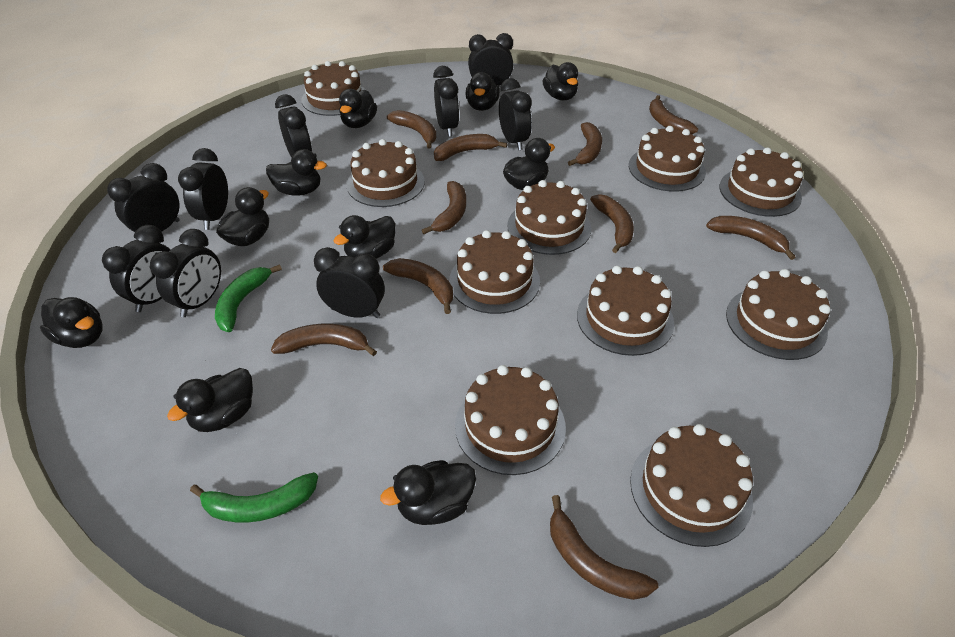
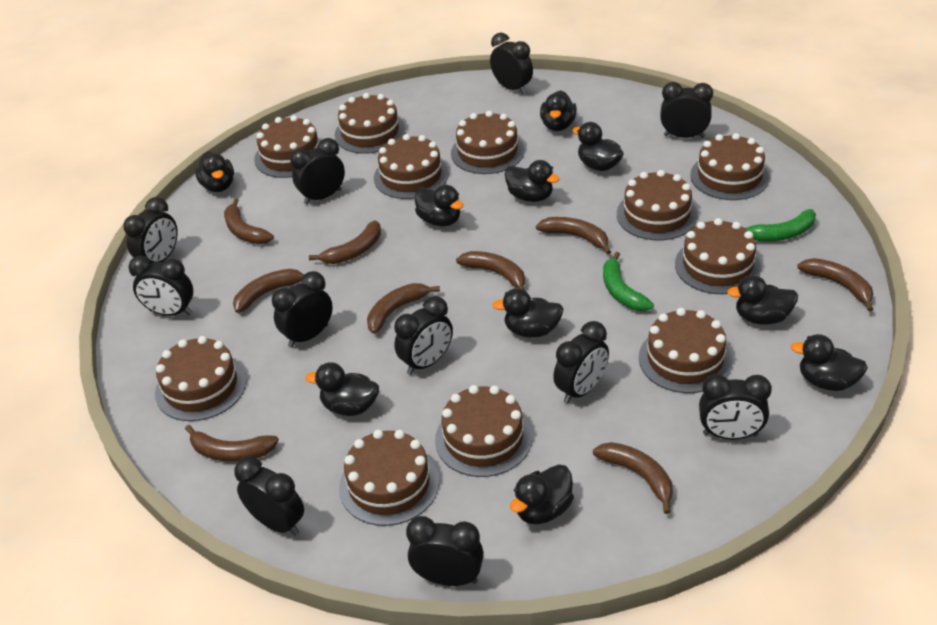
black clock: [102,225,171,312] [107,163,180,240] [150,229,221,317] [178,148,228,230] [275,94,312,157] [314,247,385,318] [433,66,459,137] [468,33,513,86] [499,78,532,150] = 9 -> [123,197,178,263] [129,255,193,316] [235,456,304,536] [272,271,333,348] [290,138,345,204] [394,296,453,375] [406,516,484,586] [490,32,533,95] [553,321,609,404] [660,82,713,138] [699,374,772,439] = 11
brown banana: [271,324,377,356] [383,258,453,314] [387,110,436,149] [422,181,466,234] [434,134,508,161] [550,495,658,600] [568,122,602,166] [590,194,634,253] [649,95,698,134] [706,216,795,260] = 10 -> [185,425,279,462] [224,198,274,244] [233,269,305,313] [309,220,381,264] [367,283,440,334] [456,251,525,290] [536,217,611,255] [593,442,673,514] [797,258,873,311] = 9
brown cake: [301,61,366,116] [347,139,425,207] [449,230,540,314] [455,365,566,475] [507,180,591,255] [577,266,674,356] [629,126,706,192] [630,424,753,547] [720,147,803,217] [726,269,831,360] = 10 -> [155,336,247,421] [254,115,321,178] [335,93,406,154] [339,429,439,526] [374,134,449,199] [435,385,532,477] [451,111,525,174] [617,170,698,240] [639,308,732,393] [675,218,761,294] [690,133,770,200] = 11

